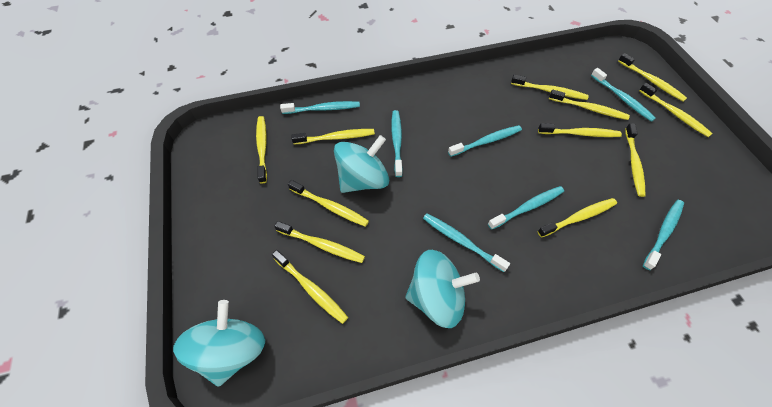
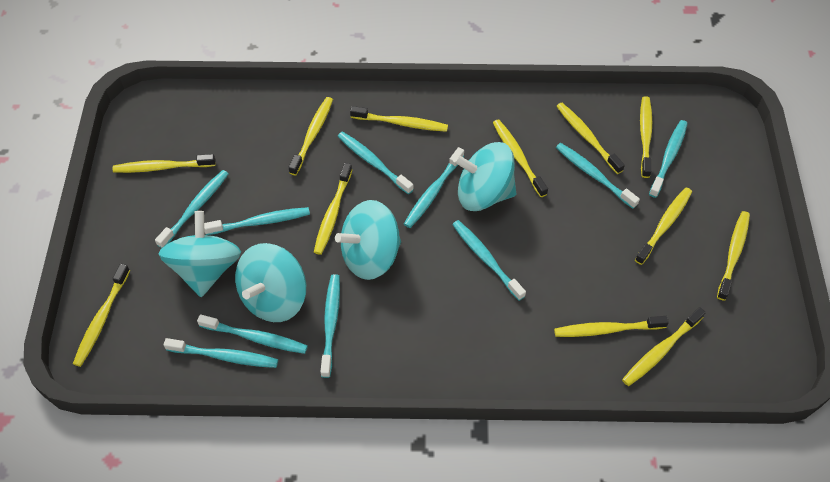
turquoise spinning top: [173,300,265,387] [334,135,389,193] [405,250,480,328] = 3 -> [158,211,241,297] [235,243,306,322] [335,200,401,280] [453,142,516,211] = 4
turquoise toothbrush: [280,101,360,114] [391,110,403,177] [423,214,510,272] [448,125,522,157] [488,186,564,230] [591,68,656,122] [643,200,684,270] = 7 -> [155,170,228,248] [164,338,278,368] [197,314,308,354] [204,207,310,235] [321,274,340,378] [337,131,414,194] [404,147,464,228] [452,220,526,301] [556,143,640,209] [649,120,688,198] = 10

